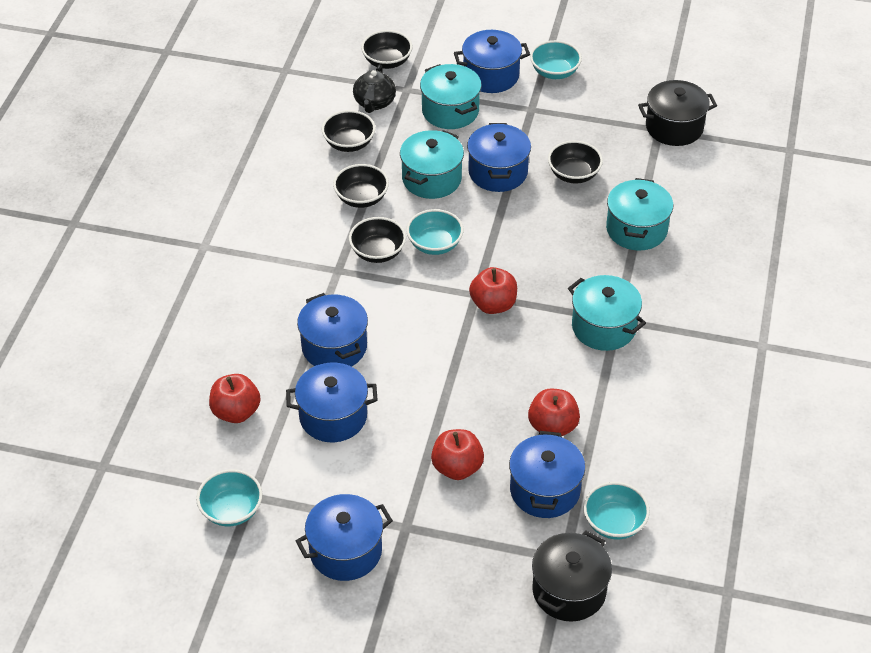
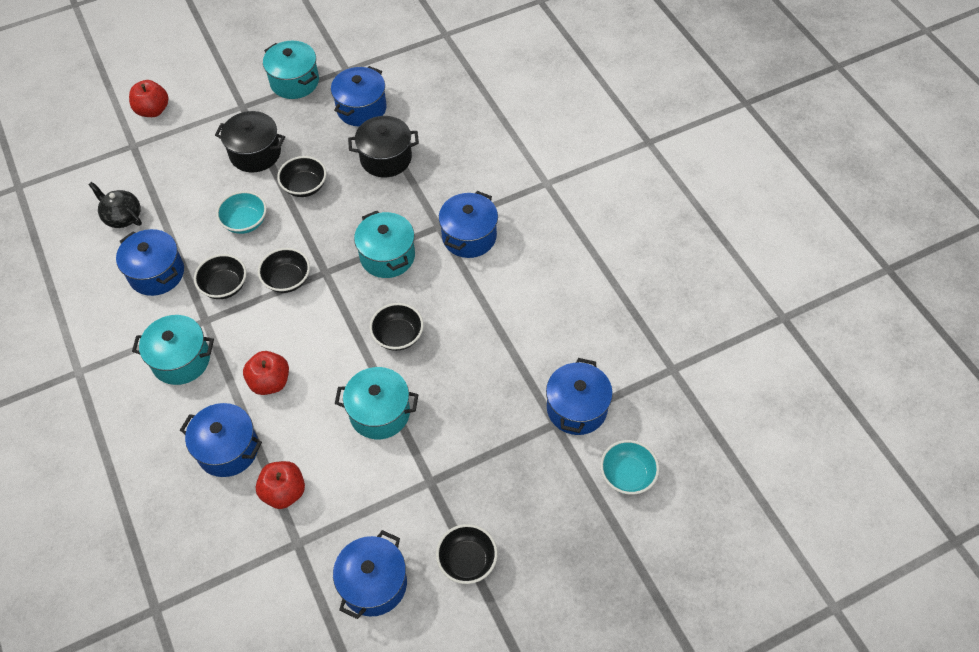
red apple: [209,374,261,423] [431,429,484,480] [469,267,517,314] [528,389,580,436] = 4 -> [129,80,168,117] [243,351,289,395] [256,461,305,509] = 3
turquoise bowl: [196,469,262,526] [406,209,464,255] [530,40,582,79] [583,482,650,539] = 4 -> [216,191,267,234] [600,440,659,495] = 2

